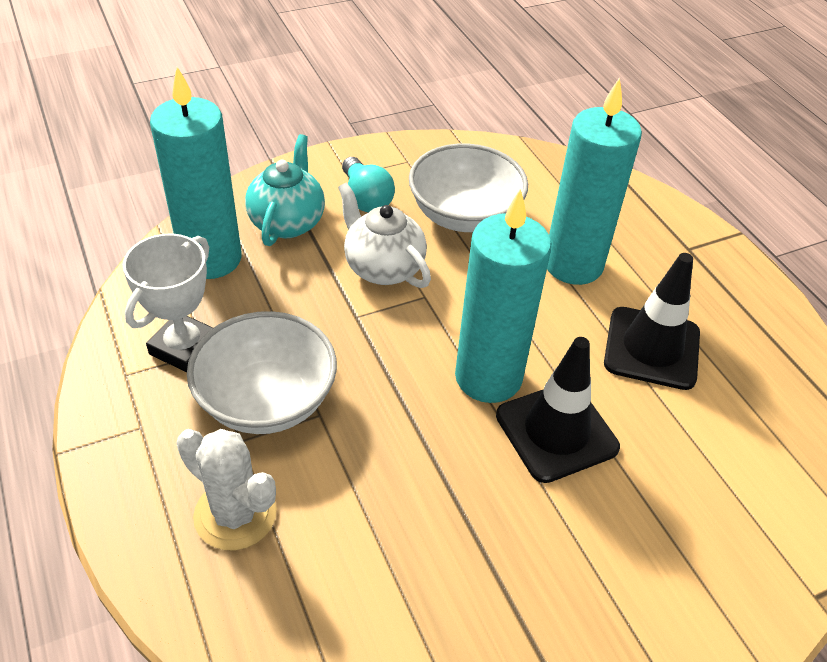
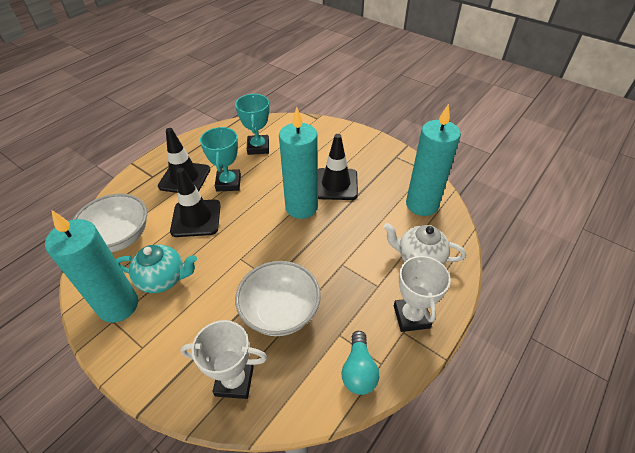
black traffic cone: [496,337,620,483] [604,253,700,390] = 2 -> [158,128,210,193] [170,168,221,237] [318,134,358,200] = 3
turquoise trophy: none = 0 -> [200,127,241,192] [235,94,269,155] = 2
white cactus: [176,429,277,550] = 1 -> none = 0
white trophy: [123,234,213,372] = 1 -> [180,320,267,399] [394,252,451,332] = 2

